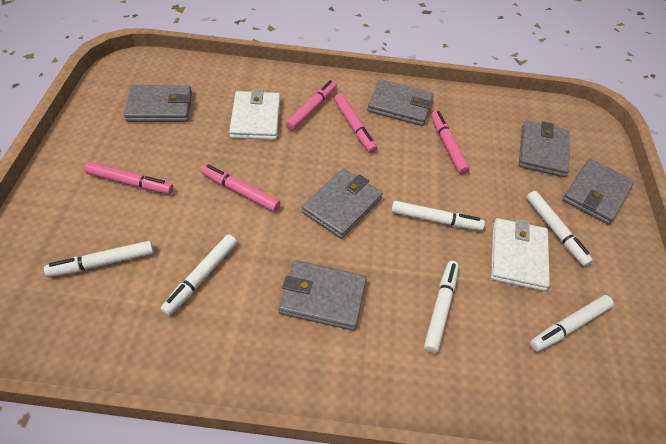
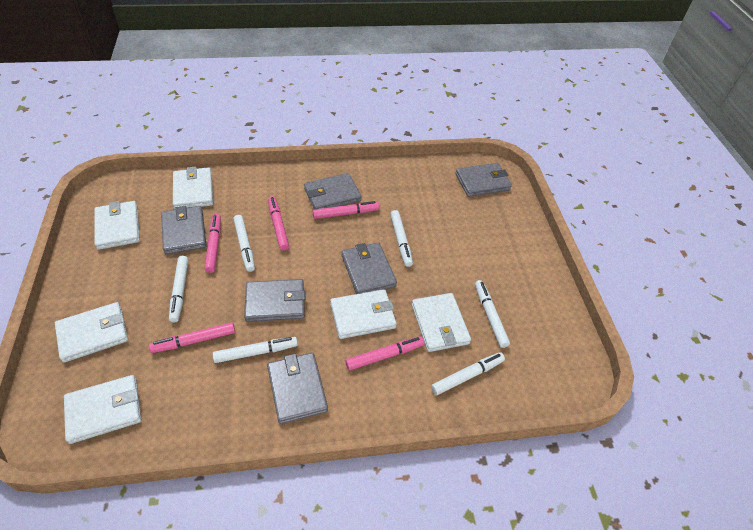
white wallet: [229,89,280,140] [491,218,550,291] = 2 -> [55,302,128,363] [64,375,141,444] [94,201,140,250] [173,167,213,210] [330,289,397,339] [412,293,471,352] = 6

